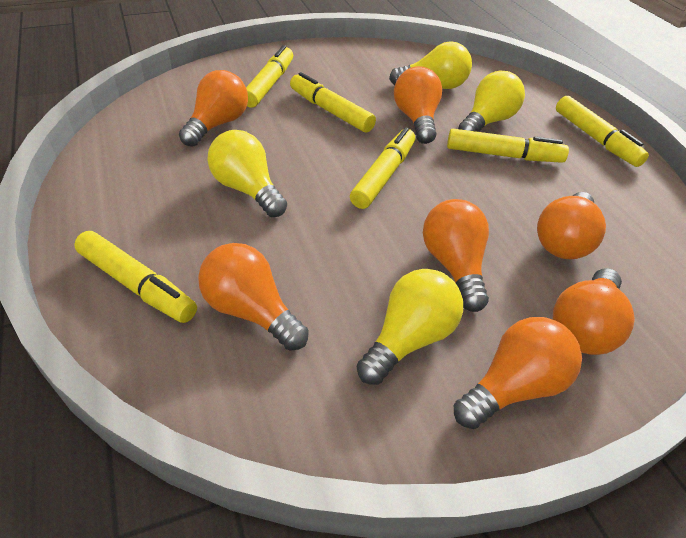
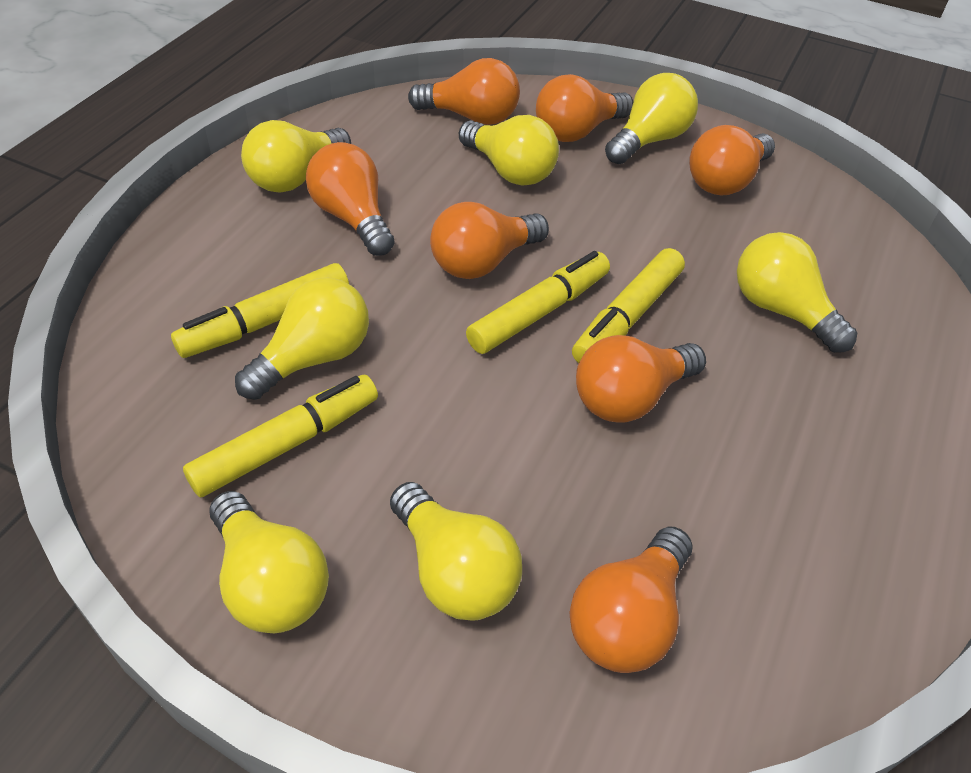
yellow light bulb: [207,130,287,217] [357,269,463,385] [389,41,472,89] [458,71,525,132] = 4 -> [209,491,329,633] [235,277,369,400] [241,120,351,193] [390,482,522,621] [459,115,559,186] [605,73,698,164] [737,232,857,353] = 7
yellow marker: [74,231,197,323] [246,45,293,108] [290,72,376,133] [350,127,415,209] [447,129,569,163] [556,96,649,167] = 6 -> [171,263,349,358] [183,375,378,497] [466,251,610,354] [572,248,685,363] = 4

